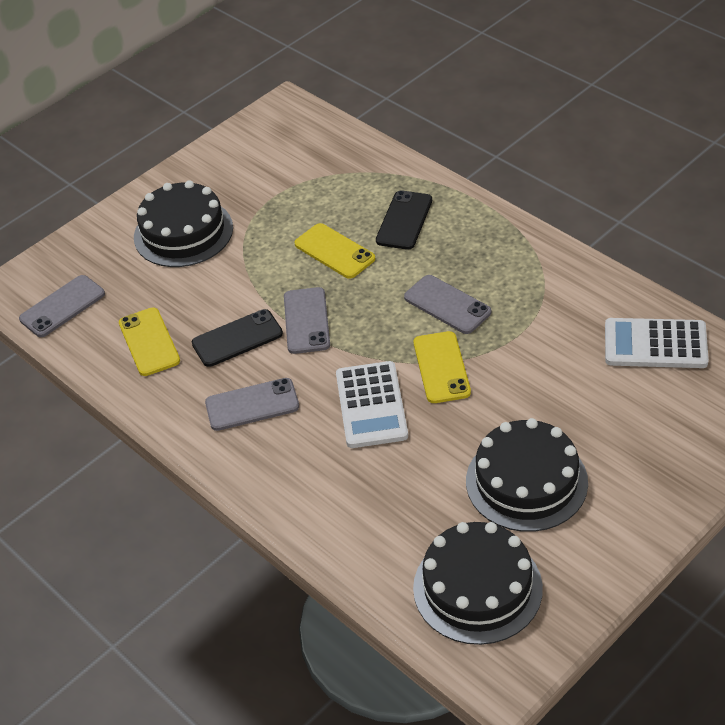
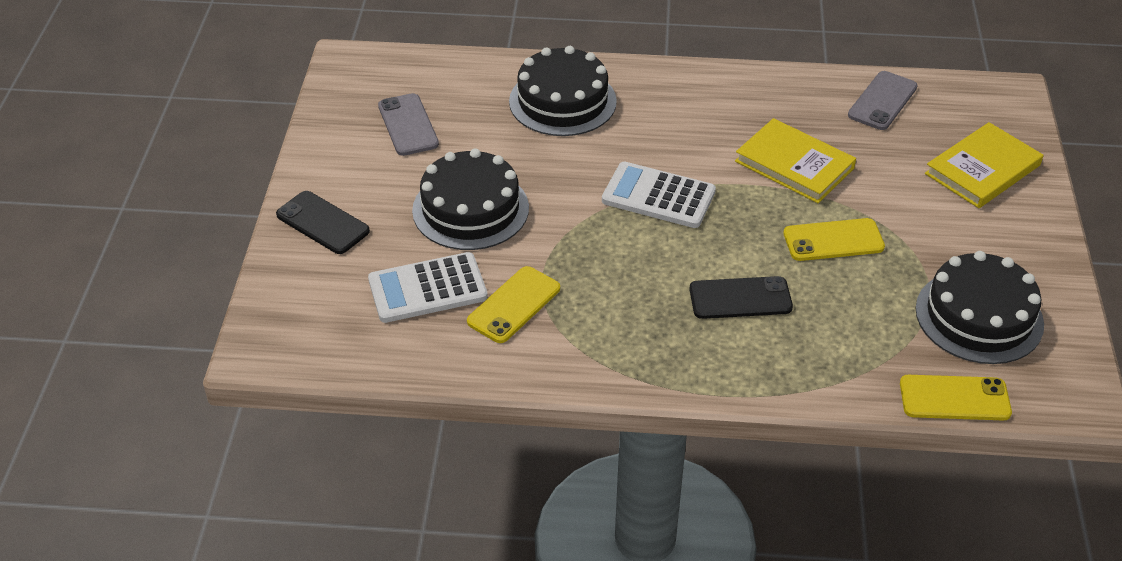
grey phone: [19,275,105,337] [205,378,299,431] [284,287,330,354] [404,275,491,334] = 4 -> [378,93,439,156] [848,71,918,130] = 2
yellow book: none = 0 -> [735,118,856,203] [925,122,1043,208] = 2

